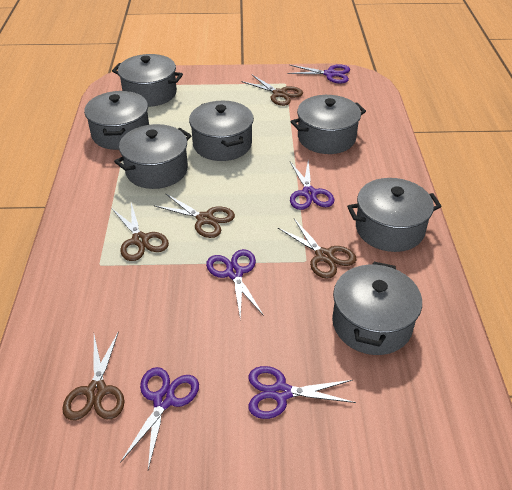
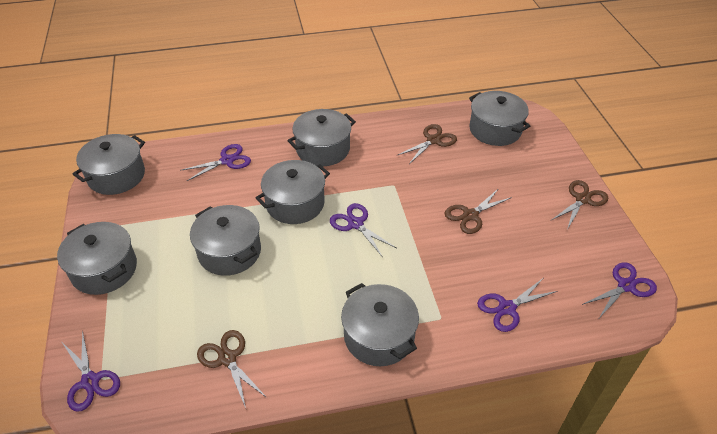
brown scissors: [62,331,124,420] [112,203,169,261] [153,193,235,238] [241,75,303,106] [278,219,357,279] = 5 -> [197,330,267,408] [398,124,457,164] [444,188,512,234] [552,180,608,230] = 4

